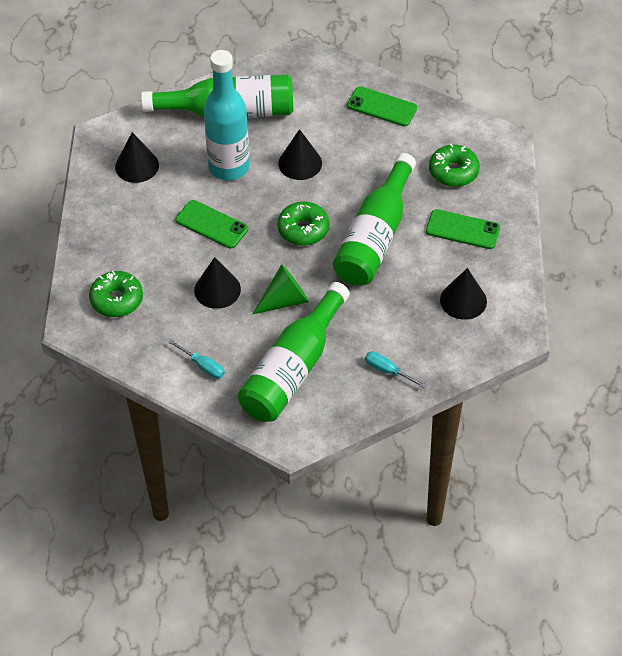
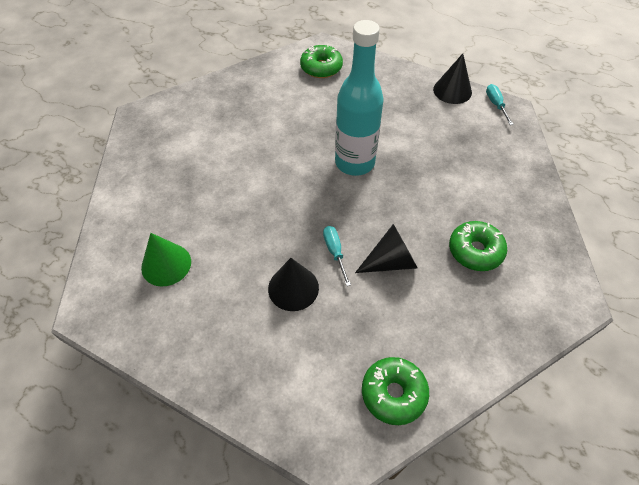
black cone: [115,132,159,183] [194,257,241,309] [278,129,322,180] [440,268,487,320] = 4 -> [268,258,319,311] [355,224,418,273] [433,53,472,104] = 3
green bottle: [141,74,294,118] [238,282,350,422] [333,153,416,285] = 3 -> none = 0
green phone: [175,200,248,249] [347,86,417,126] [426,209,500,249] = 3 -> none = 0

